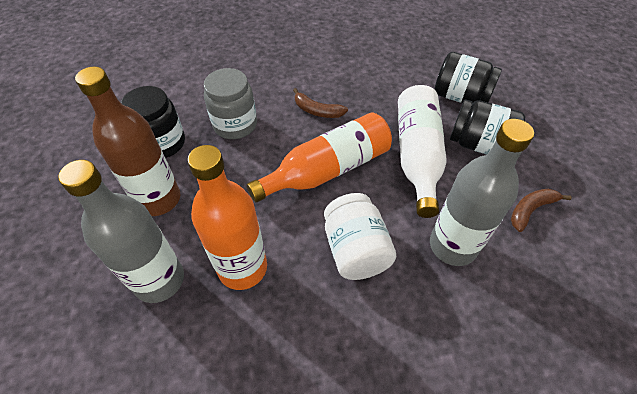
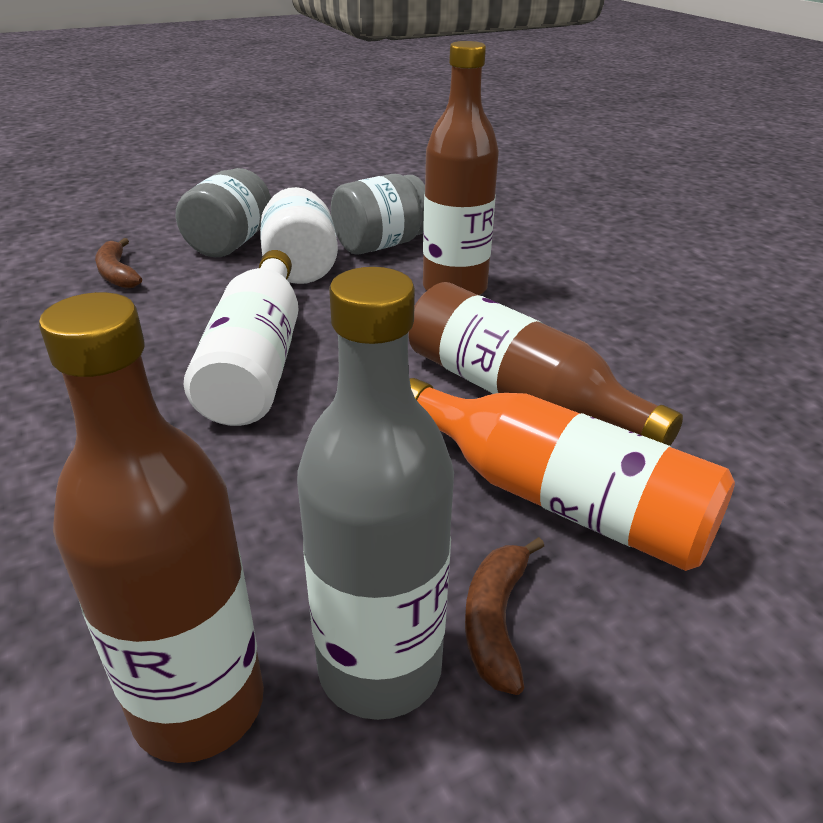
black jar: [121,86,185,158] [434,52,502,104] [450,100,525,155] = 3 -> none = 0
brown bottle: [75,67,180,216] = 1 -> [39,292,264,763] [408,282,683,446] [423,41,499,295] = 3
grey bottle: [58,160,184,303] [430,119,534,266] = 2 -> [297,267,454,720] = 1
grey jar: [204,68,257,139] = 1 -> [176,168,271,257] [331,174,425,255] = 2
orange bottle: [187,145,267,290] [247,112,392,203] = 2 -> [410,378,735,571] = 1

